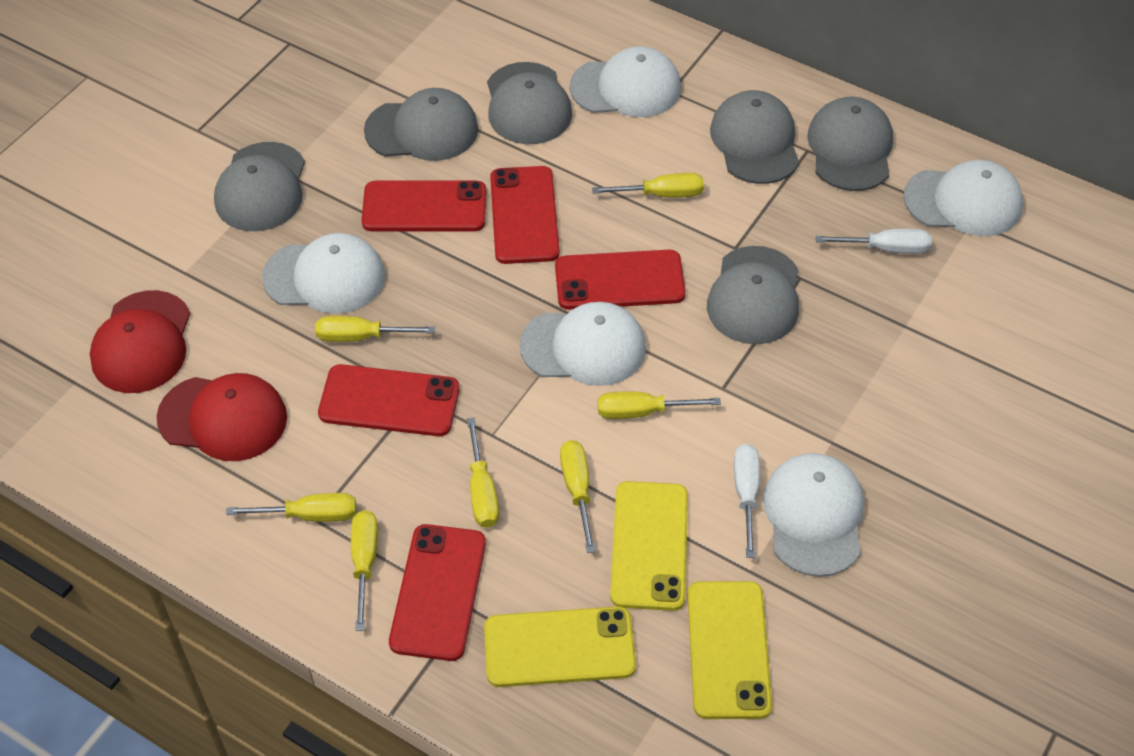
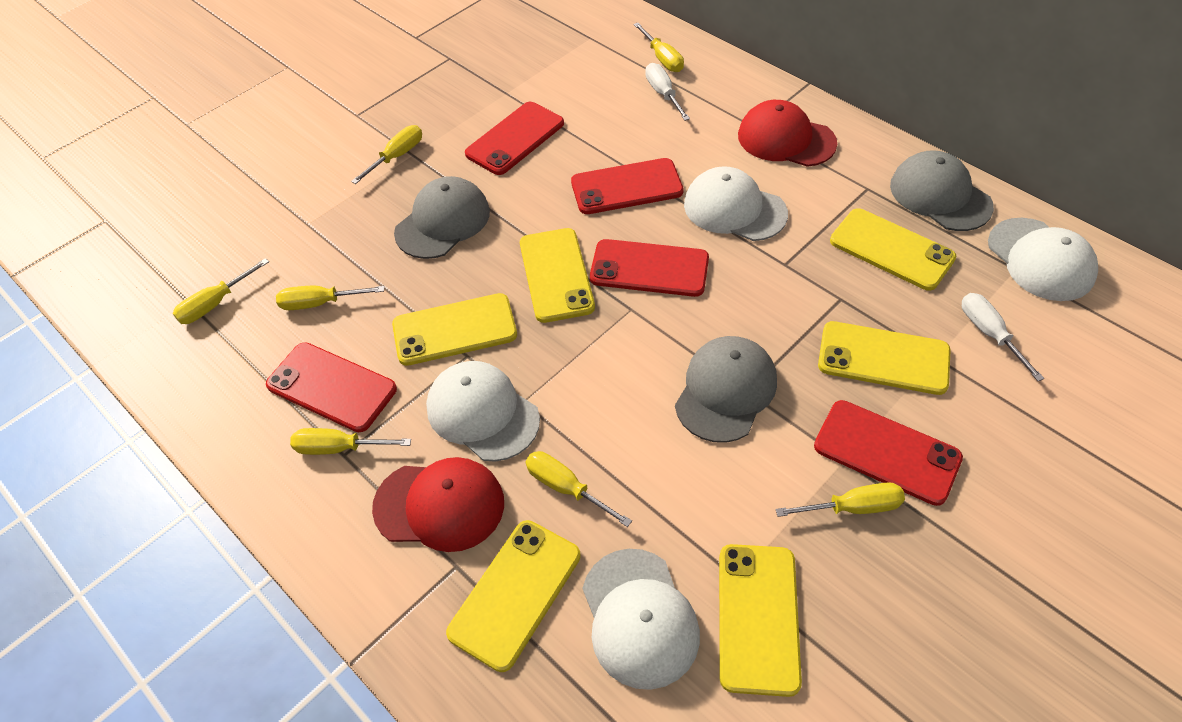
grey cap: [214,142,305,231] [364,88,478,161] [487,62,572,144] [707,246,799,344] [710,90,799,184] [807,97,893,191] = 6 -> [394,176,490,259] [675,336,777,443] [890,150,994,231] = 3
white cap: [262,233,385,313] [520,302,646,386] [570,46,681,117] [763,453,864,577] [903,160,1023,236] = 5 -> [426,361,540,461] [583,549,700,690] [684,166,788,241] [988,218,1098,301] = 4
yellow phone: [484,606,636,687] [610,481,688,611] [687,581,772,719] = 3 -> [392,293,517,366] [446,520,581,672] [520,228,595,323] [719,544,802,697] [818,321,951,395] [830,208,957,291] = 6

